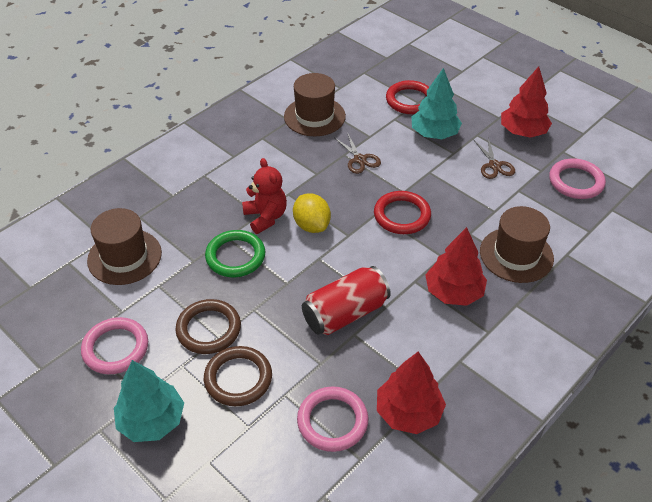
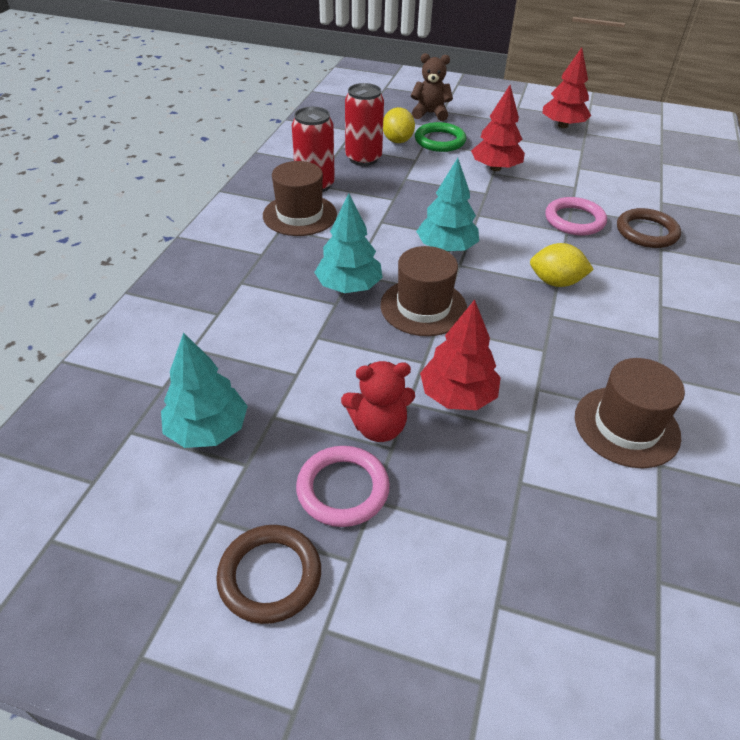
brown scissors: [335,132,381,174] [473,138,515,179] = 2 -> none = 0
brown teddy bear: none = 0 -> [411,53,453,121] = 1
pink ring: [81,317,148,374] [297,387,368,452] [549,158,606,199] = 3 -> [296,446,390,527] [545,197,607,235] = 2
red can: [302,266,391,335] = 1 -> [292,107,335,192] [345,83,384,166] = 2
red ring: [374,191,431,234] [386,80,429,114] = 2 -> none = 0
turquoise tree: [114,360,184,442] [411,68,462,139] = 2 -> [161,333,248,448] [314,194,383,293] [416,158,479,252] = 3
yellow lemon: [293,193,331,233] = 1 -> [383,107,415,143] [530,243,594,287] = 2

